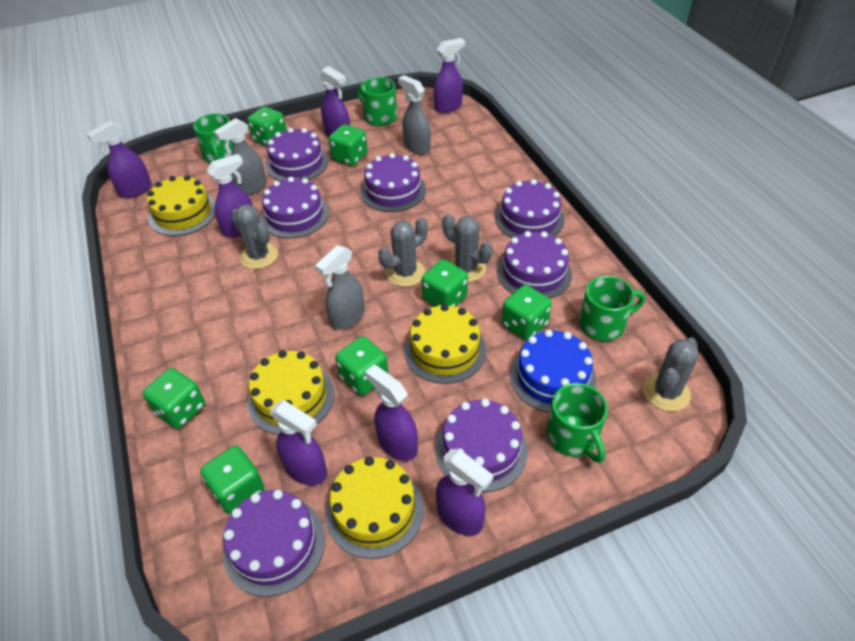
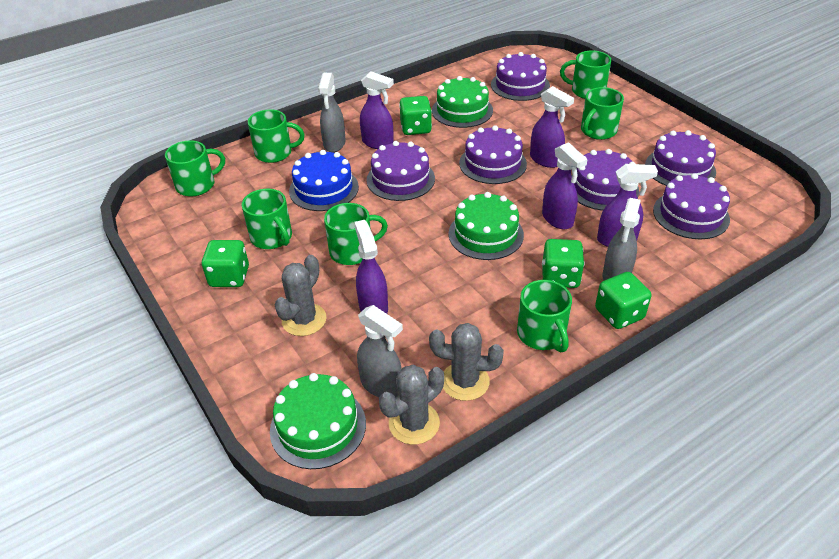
green cake: none = 0 -> [270,373,366,469] [432,76,493,128] [448,192,524,260] = 3
green dice: [143,368,205,429] [200,446,265,514] [247,107,287,146] [329,124,367,166] [335,336,389,396] [422,260,468,307] [502,285,552,340] = 7 -> [202,240,249,287] [399,96,432,135] [542,239,584,288] [595,272,651,329] = 4
green mug: [193,113,233,163] [357,77,397,126] [547,383,608,463] [579,276,645,341] = 4 -> [165,140,225,196] [242,189,292,249] [248,109,305,163] [324,203,388,265] [517,280,572,353] [560,50,611,99] [581,87,624,140] = 7
grey cactus: [231,204,278,269] [378,218,428,287] [443,214,492,282] [643,337,698,412] = 4 -> [275,255,327,336] [379,365,444,445] [429,323,504,401] = 3
purple cake: [223,490,325,597] [261,177,329,238] [266,128,329,181] [361,153,426,212] [435,399,528,492] [495,179,565,238] [497,231,572,299] = 7 -> [366,141,435,201] [459,125,527,184] [491,52,550,101] [574,149,639,211] [645,130,716,186] [653,173,730,239] = 6
purple spray bottle: [86,121,151,198] [207,154,253,238] [270,400,327,485] [319,66,350,137] [365,365,418,461] [434,38,465,113] [436,449,493,536] = 7 -> [354,220,388,314] [360,71,394,149] [530,86,574,168] [542,142,588,229] [597,164,658,247] = 5
yellow cake: [147,175,215,236] [248,350,334,435] [326,457,424,559] [404,304,486,384] = 4 -> none = 0

